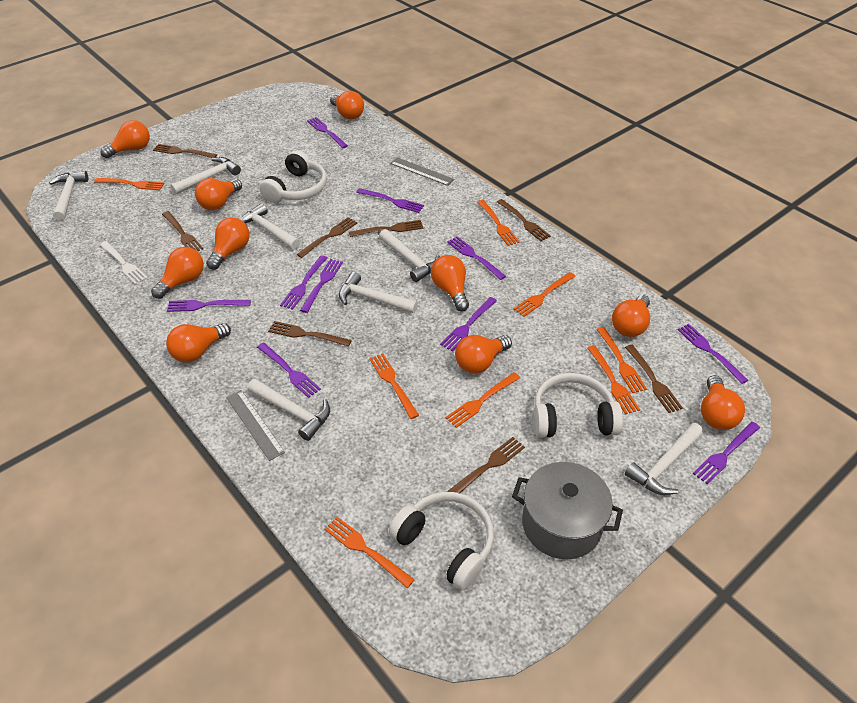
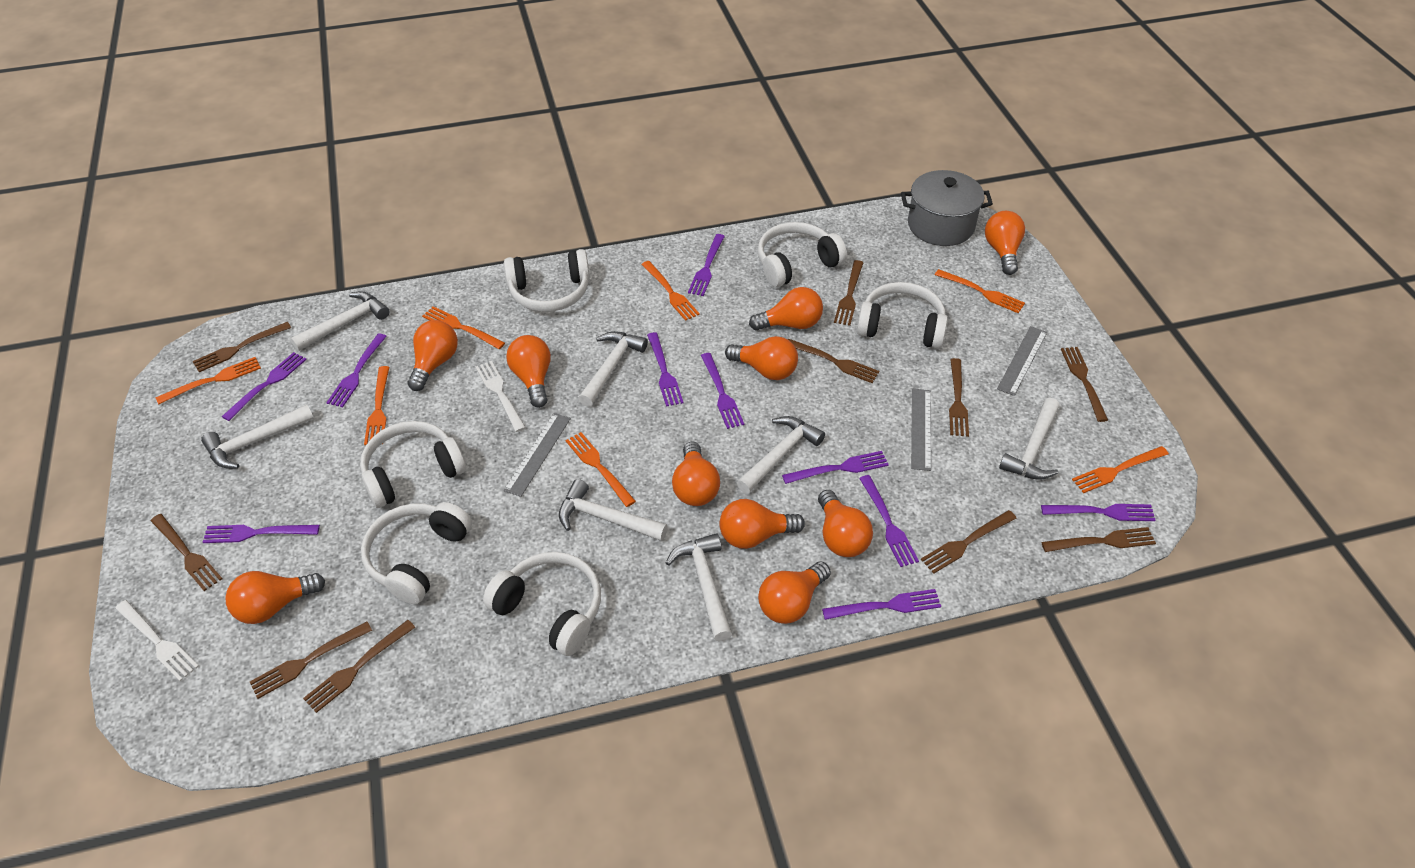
brown fork: [153,144,217,158] [162,211,203,251] [268,321,352,347] [296,217,357,258] [349,220,423,237] [447,437,525,493] [497,199,551,241] [625,345,683,413] = 8 -> [151,514,222,591] [192,322,291,372] [250,621,372,699] [303,620,416,713] [787,339,879,383] [834,260,863,326] [921,510,1016,574] [949,358,969,437] [1041,527,1156,552] [1061,347,1108,422] = 10
grey ruler: [226,390,285,461] [390,157,455,186] = 2 -> [504,413,571,497] [911,389,931,471] [997,326,1047,396] = 3
orange fork: [94,178,165,190] [325,517,415,588] [369,353,419,419] [445,372,520,428] [478,200,519,246] [514,272,576,317] [587,345,640,415] [596,327,647,393] = 8 -> [155,357,261,404] [364,366,389,445] [422,306,505,349] [566,432,636,507] [641,261,700,321] [935,269,1025,313] [1072,446,1169,493] = 7
white fork: [100,241,148,285] = 1 -> [115,600,199,681] [475,361,526,432] = 2
white headphones: [259,150,327,203] [389,492,494,591] [533,373,623,438] = 3 -> [360,421,466,508] [361,502,472,604] [483,552,601,656] [504,249,590,312] [758,222,847,287] [857,282,948,349] = 6

